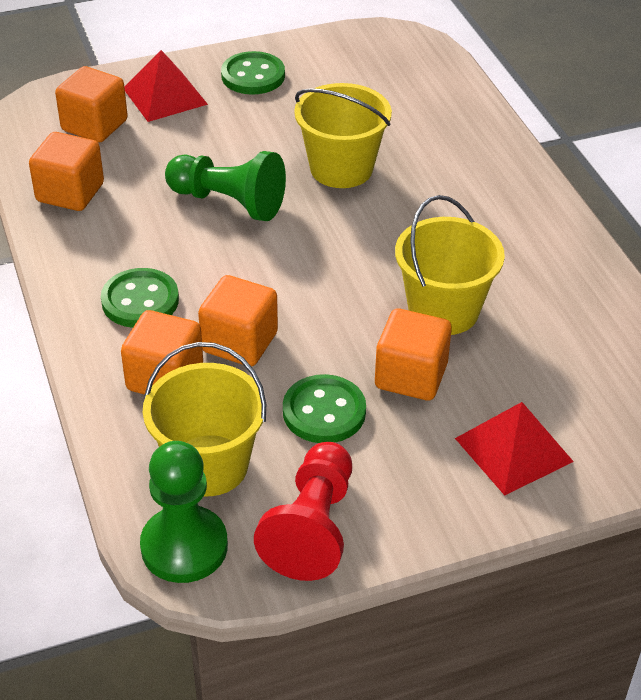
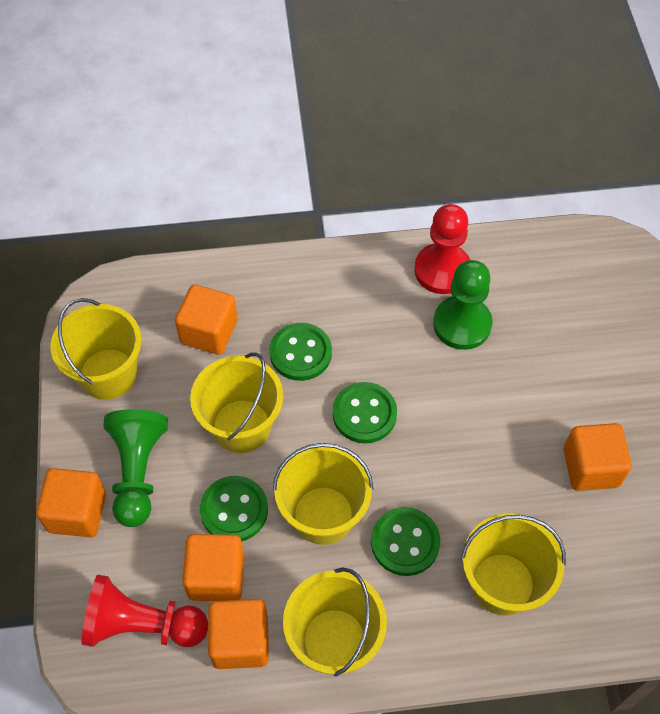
green button: [101,268,179,328] [221,51,285,94] [283,374,366,443] = 3 -> [200,476,268,542] [269,323,332,381] [333,382,397,443] [371,507,440,576] = 4
red pawn: [254,442,352,581] = 1 -> [82,575,208,647] [414,204,470,294] = 2
red pyramid: [125,50,208,122] [455,402,574,496] = 2 -> none = 0
yellow bucket: [143,342,266,496] [294,83,392,188] [395,195,505,335] = 3 -> [51,298,142,400] [190,352,283,453] [273,443,373,545] [283,567,387,677] [461,513,566,616] = 5

